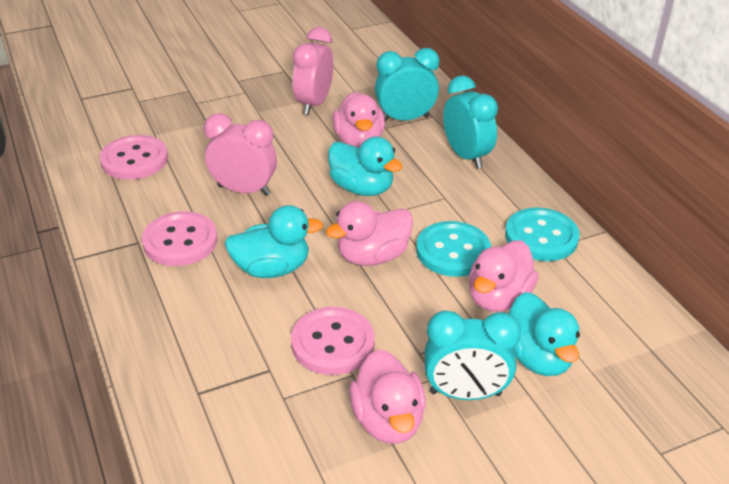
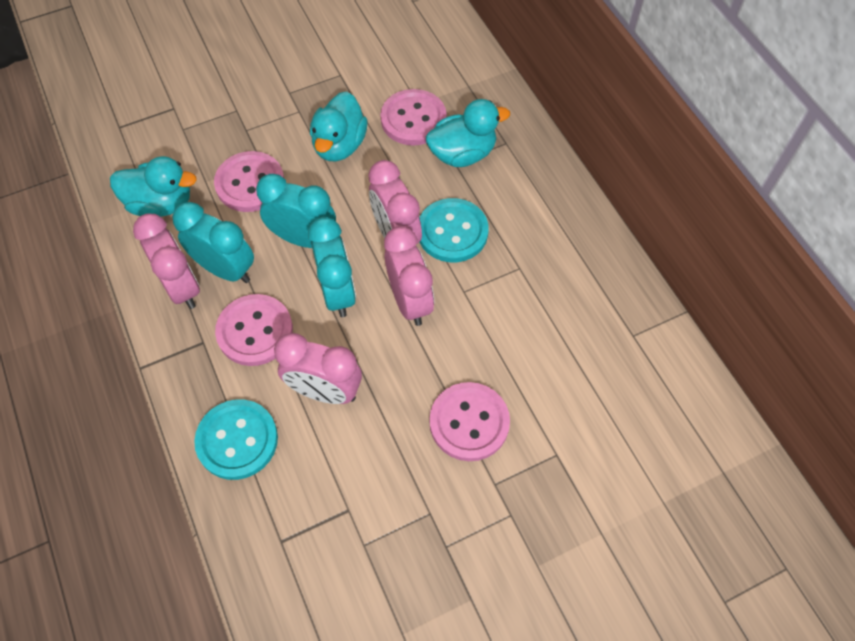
pink button: [100,135,168,180] [142,211,217,266] [291,307,375,375] = 3 -> [214,151,284,212] [215,294,293,366] [380,89,447,146] [429,382,510,461] = 4
pink clock: [204,113,277,196] [292,27,333,115] = 2 -> [133,214,200,309] [274,333,362,404] [368,160,422,244] [384,226,434,326] = 4
pink duck: [326,201,413,266] [332,92,385,148] [349,349,426,444] [469,241,539,312] = 4 -> none = 0

